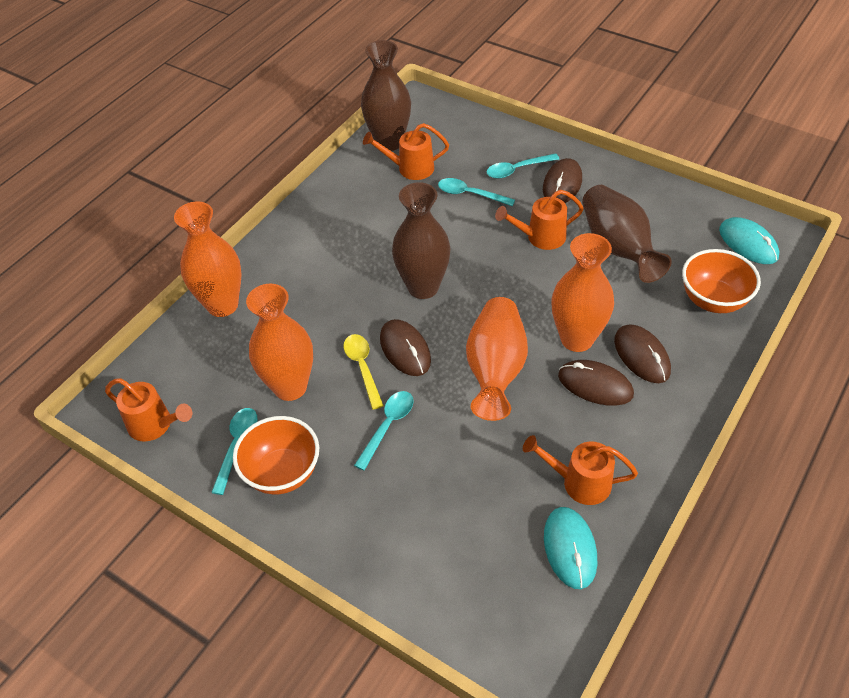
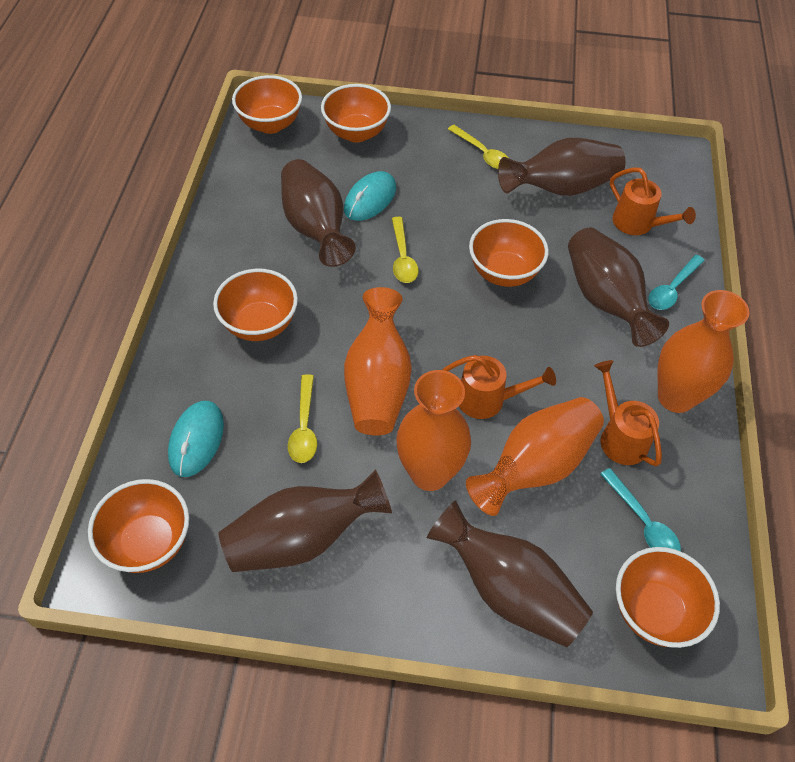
brown mouse: [380,319,431,376] [543,158,582,203] [558,360,634,406] [614,324,671,383] = 4 -> none = 0
brown vase: [361,40,411,151] [392,182,451,299] [582,185,672,283] = 3 -> [218,469,392,572] [281,159,356,267] [427,500,593,647] [498,138,625,196] [568,228,669,347] = 5
orange bowl: [233,416,319,495] [682,249,761,313] = 2 -> [88,479,189,573] [213,269,298,341] [232,75,302,134] [321,84,391,142] [469,219,549,287] [616,547,720,648] = 6
orange watering can: [105,378,192,442] [363,123,449,180] [495,190,584,250] [523,435,638,505] = 4 -> [442,355,556,419] [594,360,662,466] [610,167,696,235] = 3
turquoise spoon: [211,408,257,495] [354,391,414,471] [438,178,515,206] [487,153,559,179] = 4 -> [600,468,681,551] [648,255,705,310] = 2
yellow spoon: [343,334,384,410] = 1 -> [288,374,317,463] [392,217,419,283] [448,125,509,169] = 3

